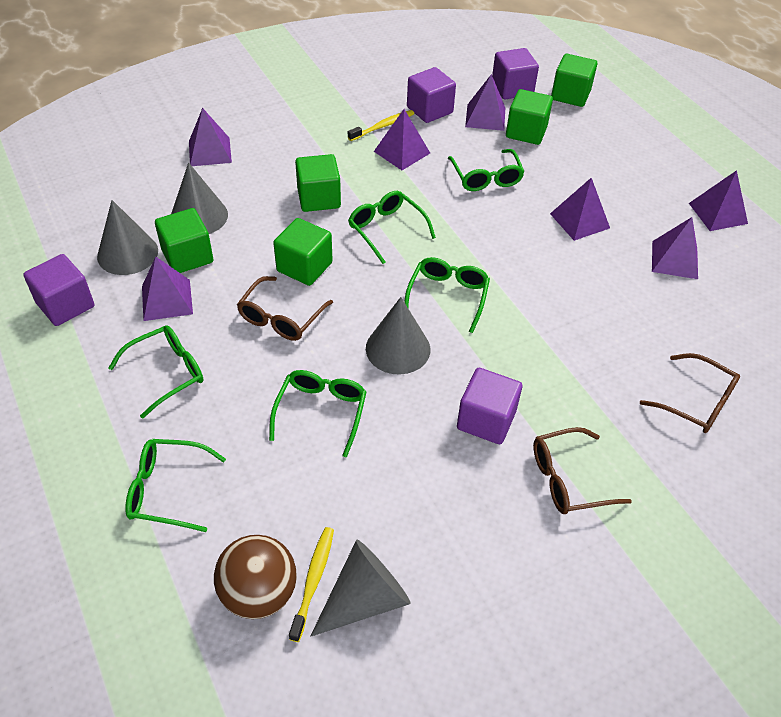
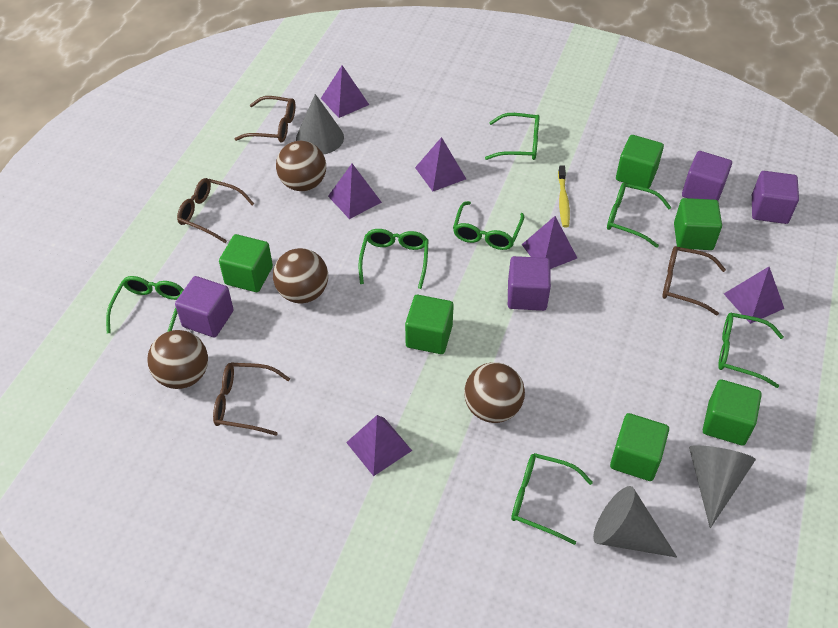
brown ball: [214,535,297,619] = 1 -> [147,330,208,389] [273,248,328,303] [276,141,326,191] [464,363,525,423] = 4
brown glasses: [237,276,333,341] [533,427,632,514] [640,353,740,433] = 3 -> [177,178,254,243] [213,363,290,436] [235,96,295,142] [662,246,726,316] = 4
green cube: [155,208,213,273] [273,218,333,286] [295,154,341,212] [506,89,553,145] [551,54,597,107] = 5 -> [219,234,273,292] [405,295,454,354] [610,413,669,481] [616,135,664,189] [674,198,722,250] [703,379,762,445] = 6
green glasses: [108,325,203,419] [125,439,226,532] [269,370,366,458] [348,191,436,264] [404,257,490,333] [448,149,525,191] = 6 -> [106,276,184,333] [359,229,429,289] [453,201,524,250] [485,113,540,160] [511,453,593,545] [607,182,672,248] [718,313,784,388] = 7
grey cone: [97,200,158,275] [171,163,228,234] [310,539,411,637] [366,297,430,375] = 4 -> [296,94,344,155] [593,486,677,558] [689,445,756,528] = 3
purple pyramid: [142,257,193,321] [189,108,232,166] [374,109,430,170] [465,74,505,131] [550,178,610,241] [652,217,698,279] [689,170,748,231] = 7 -> [321,65,369,118] [328,164,382,219] [346,415,412,476] [415,137,466,191] [522,216,577,269] [724,267,784,324] = 6
yellow toothbrush: [289,527,334,642] [348,110,414,141] = 2 -> [558,166,570,227] = 1

